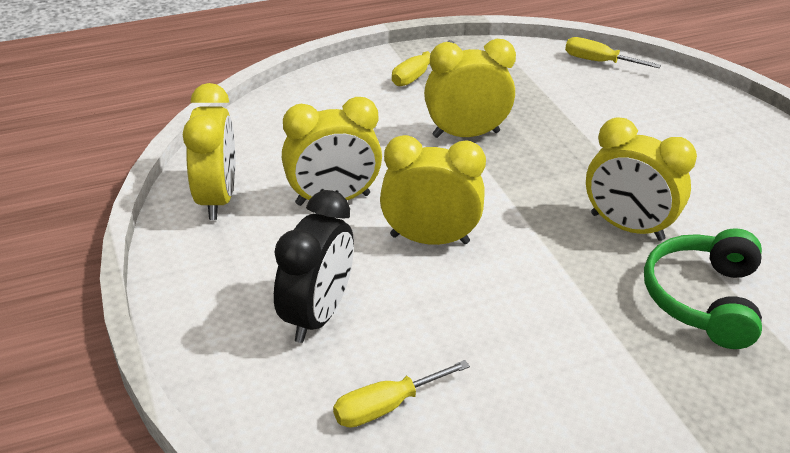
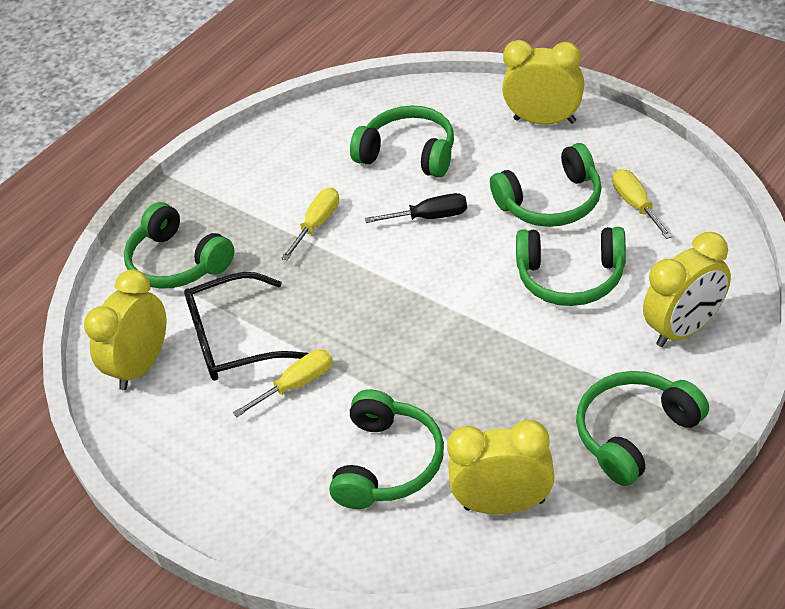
black clock: [274,190,354,343] = 1 -> none = 0
black glasses: none = 0 -> [184,272,309,381] = 1
black screwdriver: none = 0 -> [365,193,467,223] = 1
green headphones: [644,228,762,349] = 1 -> [124,202,234,289] [329,389,444,509] [350,105,454,178] [490,143,602,227] [516,227,626,306] [576,371,709,486] = 6
yellow clock: [183,83,235,220] [282,97,382,206] [380,135,486,245] [424,39,516,138] [586,117,697,241] = 5 -> [84,269,167,390] [447,420,555,514] [502,40,584,125] [643,232,731,347] = 4

